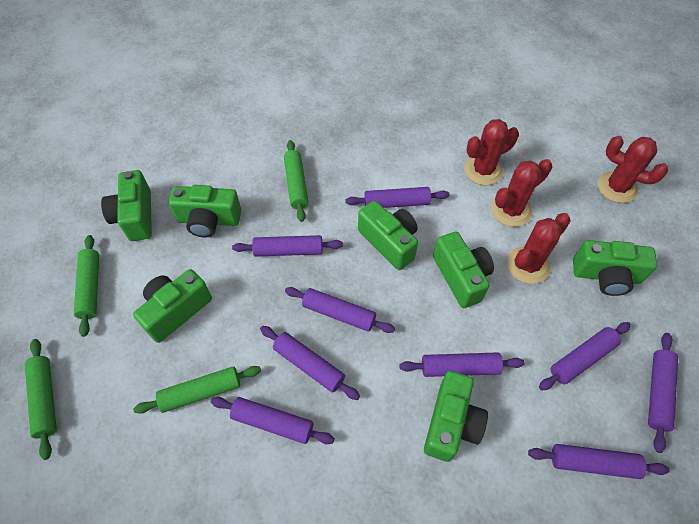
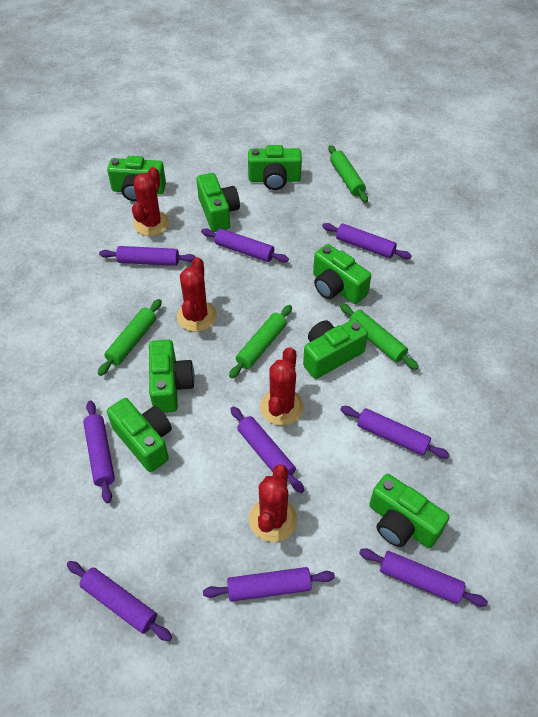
green camera: [101,170,152,241] [133,269,212,343] [169,185,241,237] [358,201,418,270] [424,371,488,462] [433,232,494,308] [573,240,658,296] = 7 -> [107,156,166,201] [107,398,172,472] [149,340,195,413] [197,173,240,232] [248,145,302,190] [303,319,368,379] [313,244,371,304] [369,474,450,548] = 8

